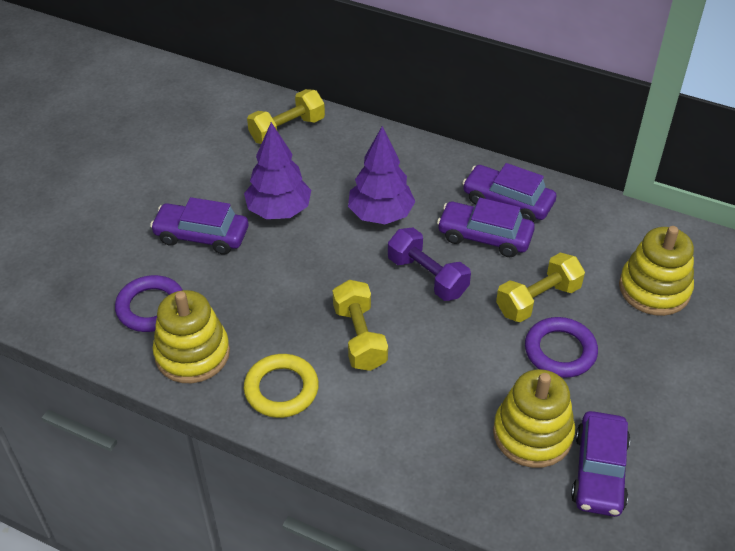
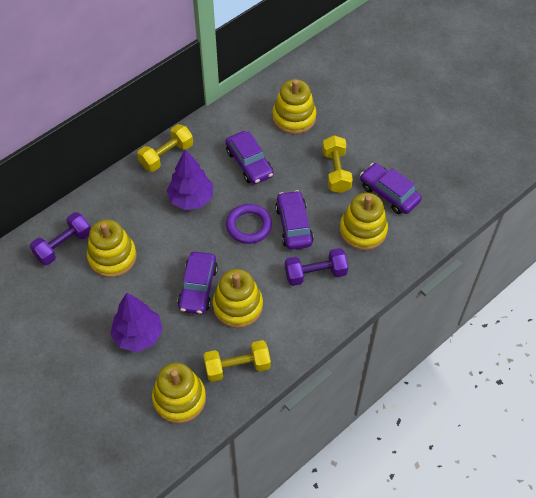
purple dumbbell: [388,228,471,301] = 1 -> [30,212,91,265] [285,248,348,286] = 2
purple ring: [115,275,183,332] [525,317,598,378] = 2 -> [226,204,272,244] = 1
yellow ring: [244,354,319,418] = 1 -> none = 0
yellow stacking toy: [152,290,230,383] [493,369,575,468] [619,226,694,316] = 3 -> [87,219,137,278] [152,363,206,424] [213,269,263,328] [272,79,316,134] [340,193,388,250] = 5

